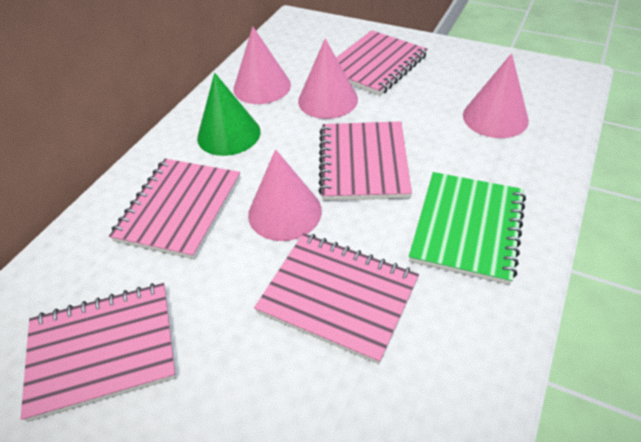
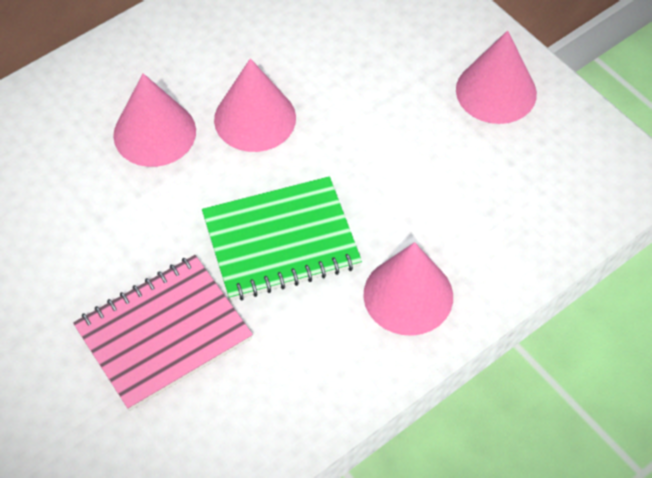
green cone: [197,73,260,156] = 1 -> none = 0
pink notebook: [21,283,176,422] [109,159,240,259] [254,233,419,364] [318,121,412,201] [336,30,428,96] = 5 -> [73,255,253,411] = 1

